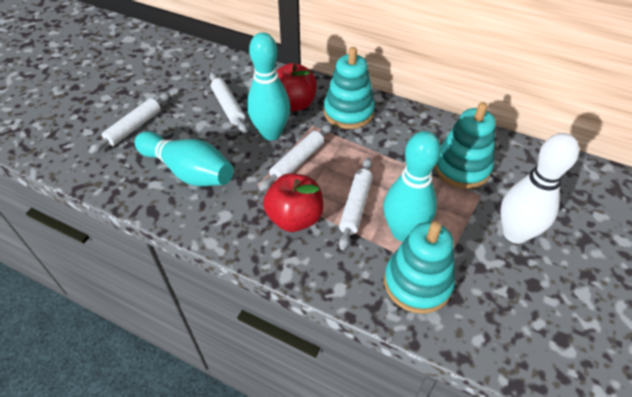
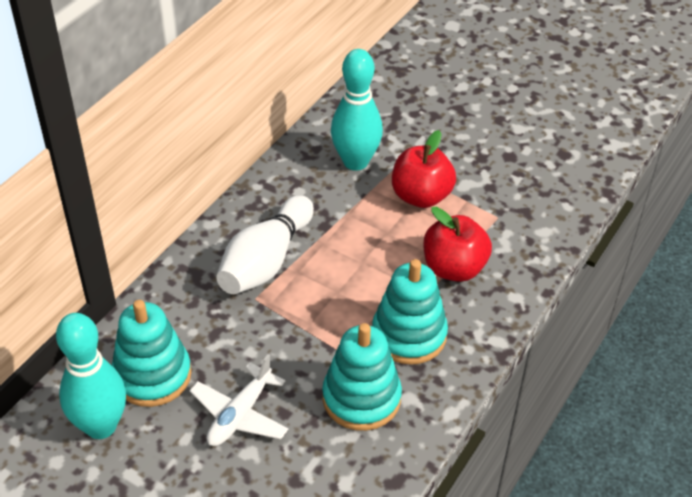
turquoise bowling pin: [134,131,234,186] [247,32,291,140] [383,131,441,242] = 3 -> [56,313,126,439] [331,49,383,171] = 2
white plane: none = 0 -> [190,354,289,446] = 1
white rolling pin: [89,93,170,154] [209,72,248,133] [259,125,332,191] [339,158,373,250] = 4 -> none = 0

